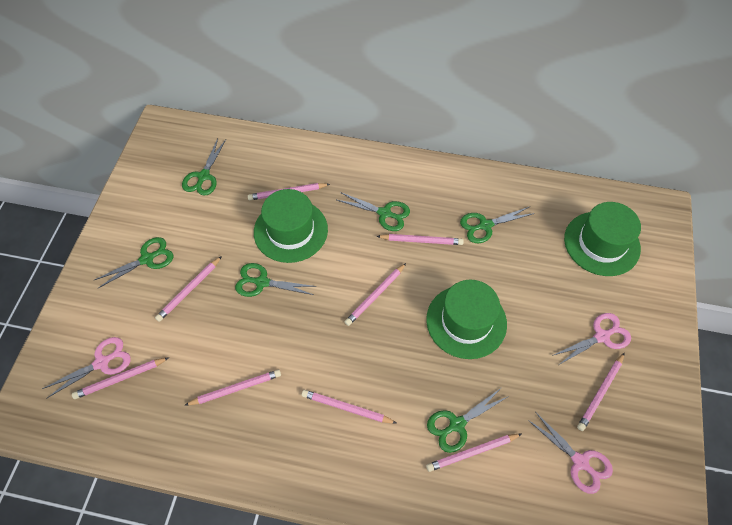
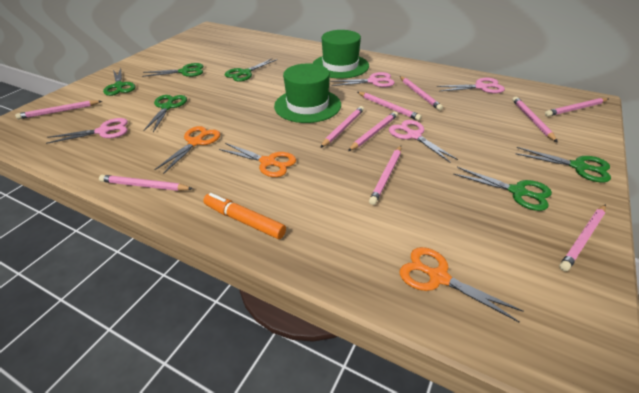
green hat: [254,189,328,263] [426,280,507,359] [564,202,641,276] = 3 -> [274,63,341,123] [313,30,369,79] = 2
orange marker: none = 0 -> [203,193,286,239] = 1
orange scissors: none = 0 -> [154,126,220,174] [219,143,296,177] [399,247,523,323] = 3
pink pencil: [72,357,169,399] [155,256,222,322] [184,370,281,406] [248,183,330,200] [302,390,396,424] [345,263,406,326] [376,234,464,245] [426,434,521,472] [577,352,625,431] = 9 -> [15,100,102,119] [99,175,193,191] [320,106,364,148] [348,111,398,151] [357,92,422,121] [369,146,401,205] [400,76,443,111] [512,97,558,142] [545,98,608,116] [559,204,606,271] = 10
pink scissors: [42,337,131,398] [528,413,613,494] [552,313,631,365] = 3 -> [46,118,128,144] [330,72,395,87] [389,120,458,162] [437,78,505,93] = 4

